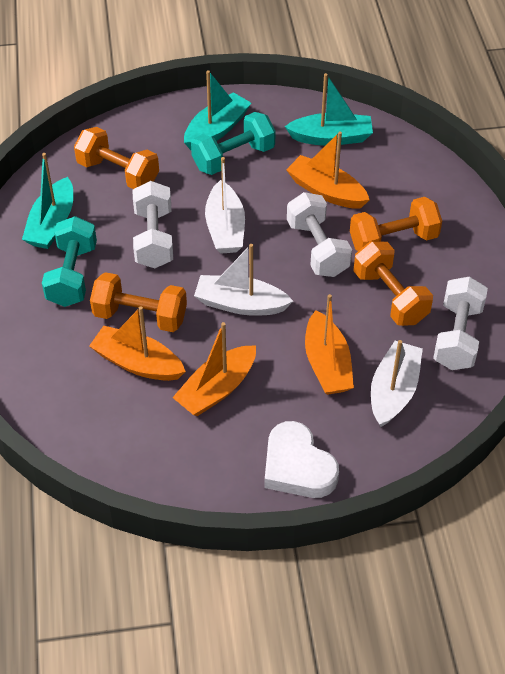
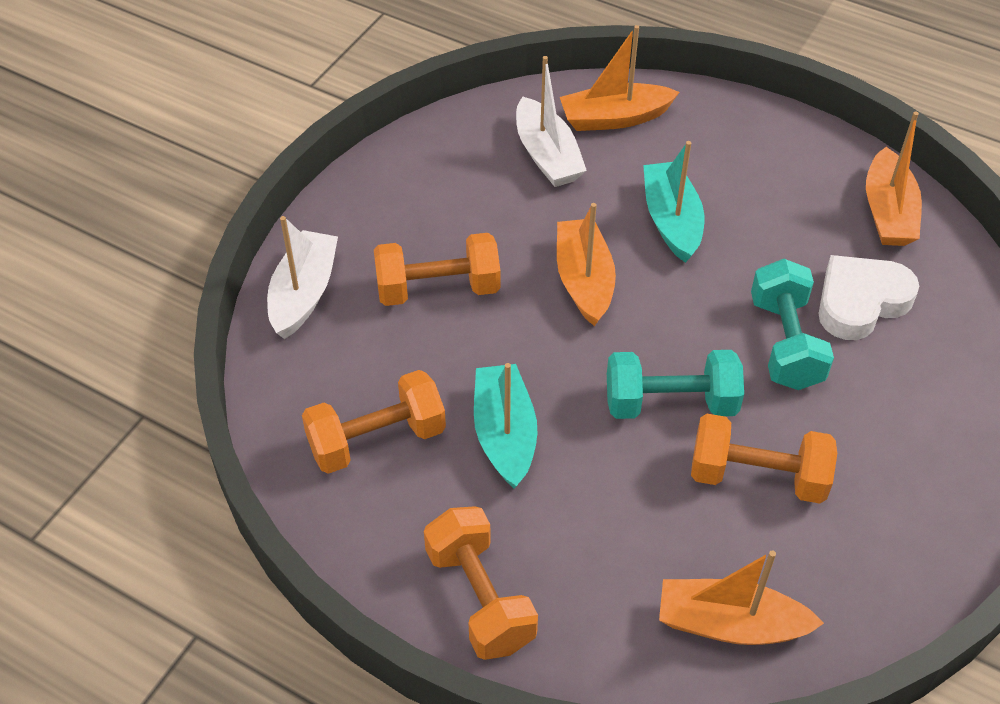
turquoise boat: [22,153,73,249] [184,70,251,150] [284,73,373,146] = 3 -> [474,363,537,489] [643,141,704,263] = 2
white boat: [194,244,293,316] [205,157,245,254] [371,340,423,427] = 3 -> [267,216,338,339] [516,56,587,187] = 2
white dumbbell: [133,181,173,268] [287,192,352,277] [433,276,488,370] = 3 -> none = 0

